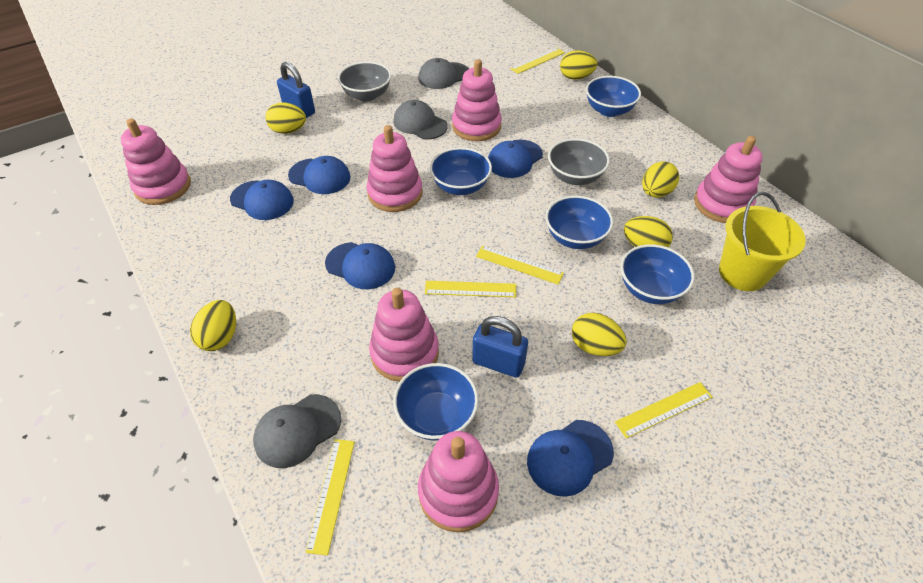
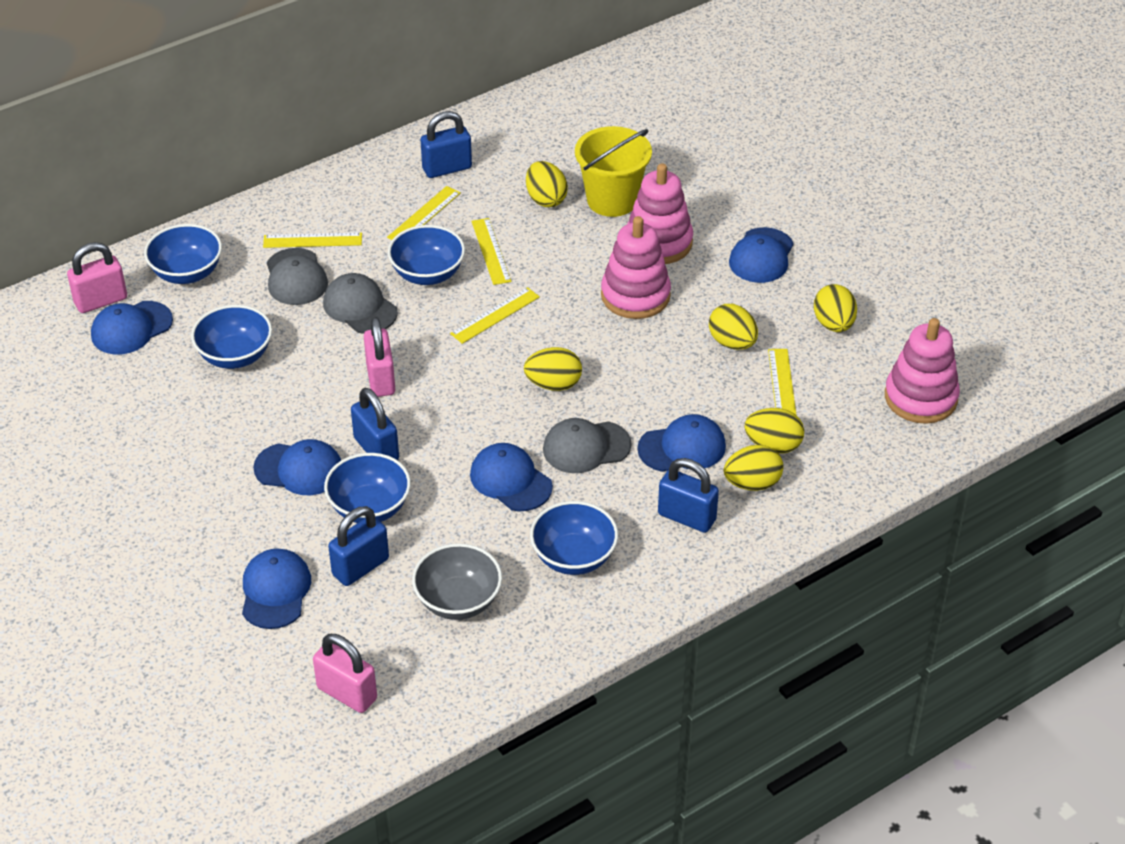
blue cap: [230,180,294,220] [288,156,351,194] [325,242,395,289] [488,140,543,178] [527,420,614,497] = 5 -> [91,301,173,354] [242,548,311,629] [253,439,341,495] [470,443,553,511] [637,414,726,472] [729,227,794,283] = 6
blue padlock: [277,61,315,118] [472,316,528,378] = 2 -> [328,506,389,586] [351,388,399,460] [420,111,472,178] [658,458,719,533] = 4
grey bowl: [338,61,391,101] [548,138,610,185] = 2 -> [412,543,502,620] = 1
pink padlock: none = 0 -> [67,242,127,313] [313,634,377,713] [364,317,395,397] = 3
pink stacking toy: [121,118,191,205] [366,125,422,212] [369,288,439,382] [418,431,499,532] [452,59,502,141] [694,136,763,223] = 6 -> [601,216,671,319] [627,163,693,264] [885,318,960,424] = 3

